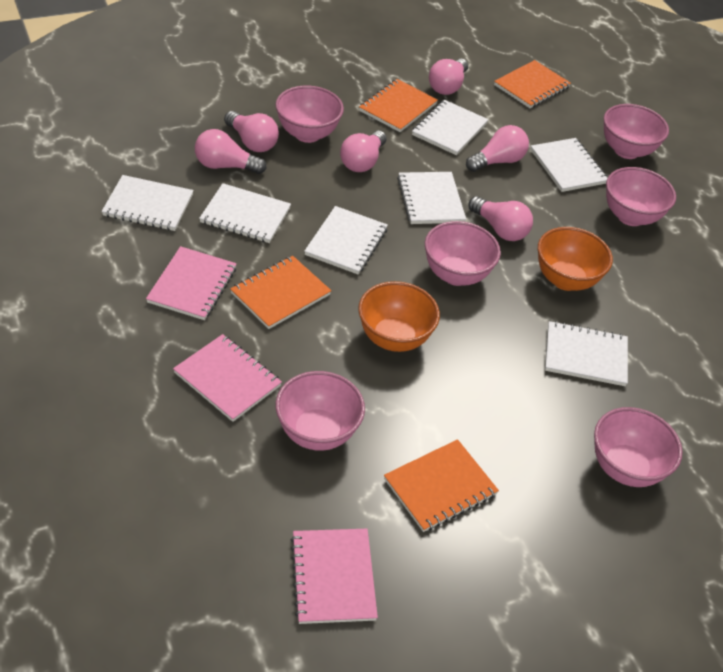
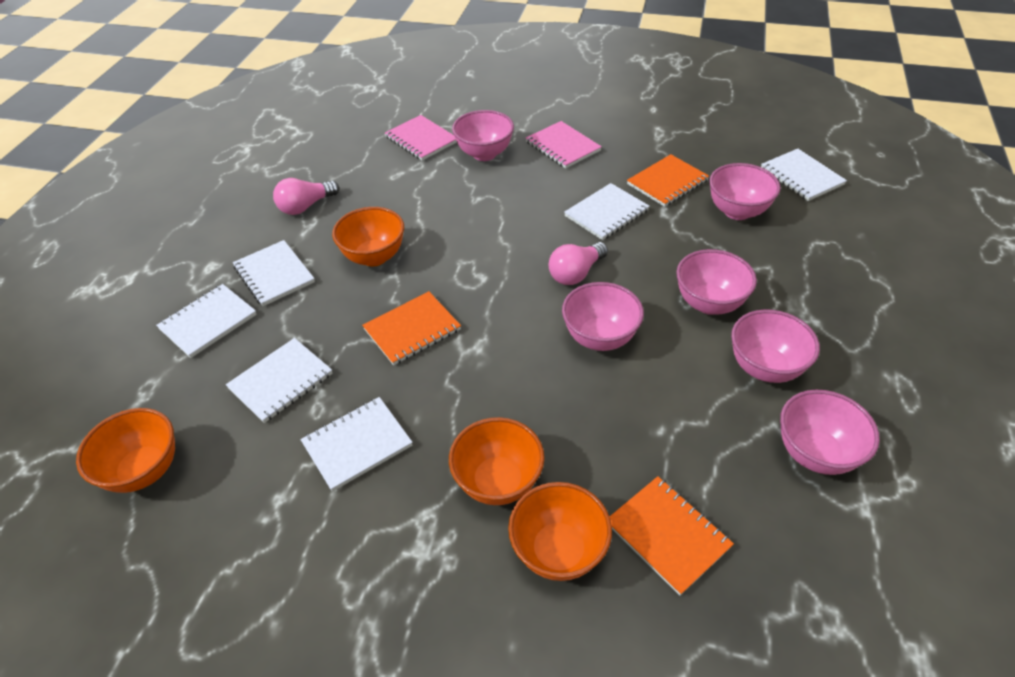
orange bowl: [358,281,440,352] [538,227,613,291] = 2 -> [76,408,175,493] [332,207,404,267] [449,417,544,505] [508,482,612,581] = 4
orange notebook: [230,256,331,329] [359,79,438,132] [384,439,499,532] [494,60,571,108] = 4 -> [362,291,461,365] [609,476,734,596] [627,154,709,207] = 3
pink light bulb: [195,129,267,174] [224,111,279,152] [340,131,387,172] [429,59,468,95] [466,125,529,172] [469,196,533,241] = 6 -> [273,178,339,215] [548,242,608,285] = 2
pink notebook: [146,246,237,320] [173,334,282,422] [291,529,378,624] = 3 -> [385,115,457,161] [526,121,602,169] = 2
white notebook: [102,175,194,231] [199,183,291,243] [304,206,388,274] [397,172,466,224] [412,100,489,155] [530,138,607,192] [545,321,628,386] = 7 -> [156,284,257,358] [226,338,333,423] [233,240,315,306] [300,397,413,492] [564,183,650,240] [761,149,847,201] = 6

